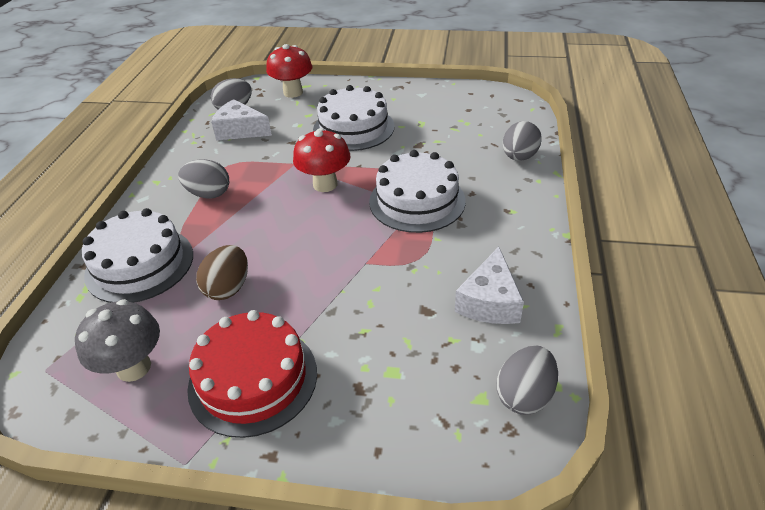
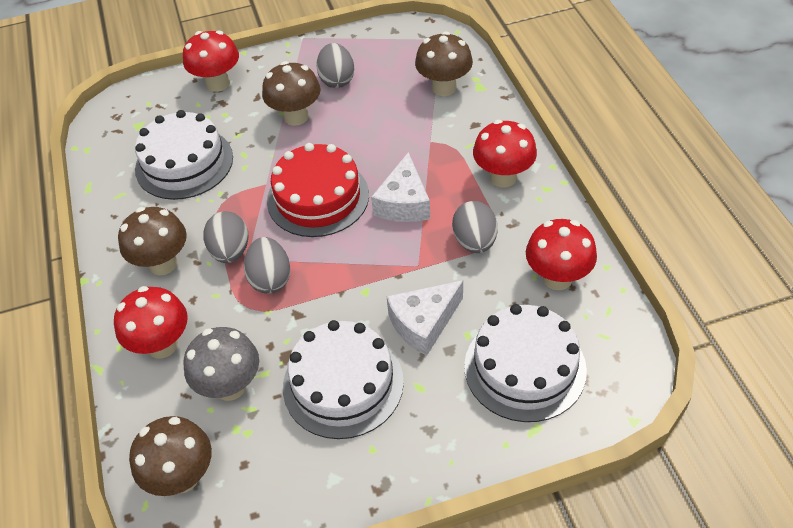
brown egg: [196,245,248,300] = 1 -> none = 0
brown mushroom: none = 0 -> [118,207,187,275] [129,416,212,496] [262,61,321,126] [415,32,473,96] = 4
red mushroom: [266,44,313,98] [293,128,351,192] = 2 -> [114,286,188,359] [183,31,239,92] [473,120,537,187] [526,219,597,290] = 4

